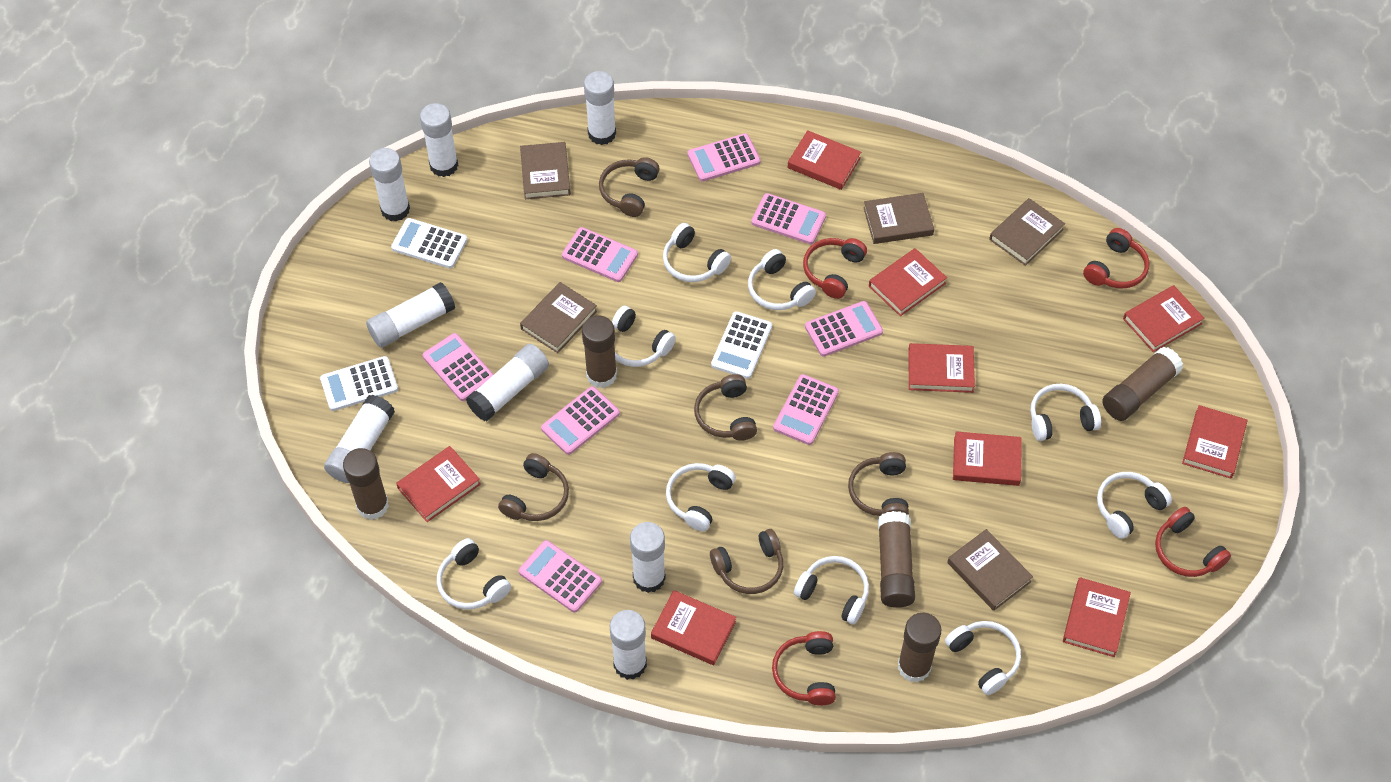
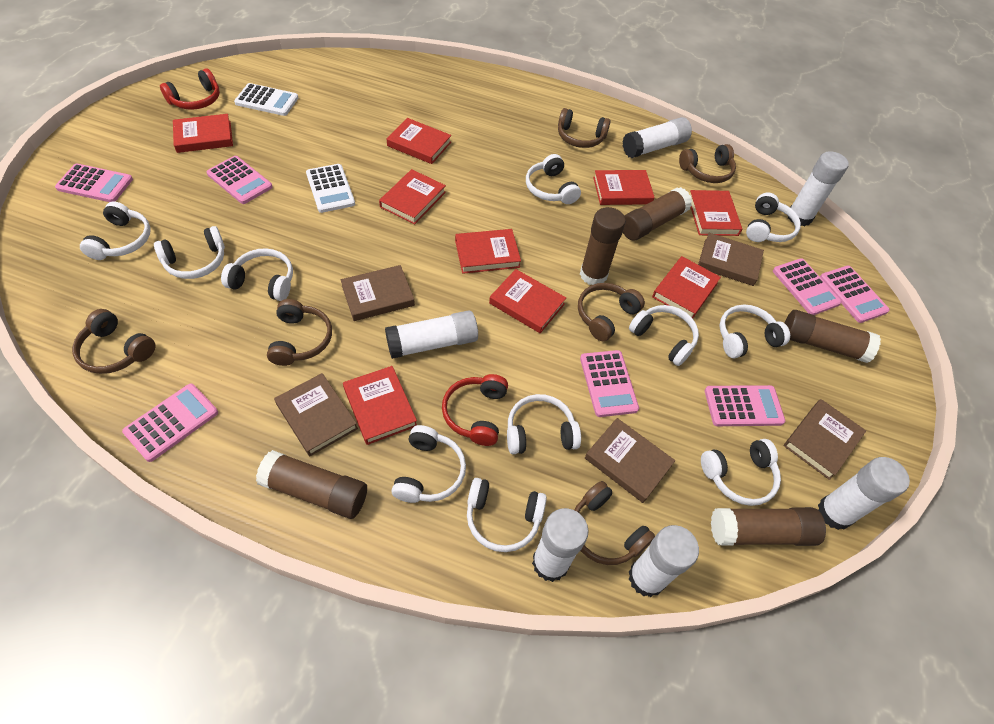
brown headphones: [498,453,569,521] [599,157,660,217] [694,374,757,441] [710,529,783,594] [848,452,909,516] = 5 -> [72,309,156,374] [267,299,332,366] [558,108,611,148] [574,481,655,565] [578,283,645,341] [679,144,736,183] = 6
pink calculator: [423,333,494,401] [519,540,602,612] [541,386,620,455] [562,227,638,282] [687,133,761,182] [751,193,826,244] [773,374,839,445] [805,301,883,357] = 8 -> [55,163,133,202] [122,384,218,462] [206,156,273,204] [580,350,639,417] [705,385,785,426] [773,258,841,315] [820,266,890,323] = 7
red headphones: [772,631,836,706] [803,238,867,299] [1083,228,1150,289] [1155,507,1231,577] = 4 -> [160,68,220,110] [442,374,508,446] = 2
white calculator: [320,356,398,411] [391,218,467,268] [711,311,772,379] = 3 -> [234,83,298,116] [306,164,355,213] = 2
white glue stick: [324,395,395,483] [366,282,455,348] [369,148,410,222] [420,103,458,177] [466,344,549,421] [584,71,616,145] [610,610,647,680] [630,522,666,593] = 8 -> [385,310,478,359] [532,508,589,582] [622,117,692,158] [629,525,699,597] [788,151,849,226] [818,457,910,530] = 6
white headphones: [437,538,511,610] [612,306,676,367] [663,223,731,282] [666,463,736,531] [748,249,816,310] [794,556,869,624] [945,621,1021,695] [1030,384,1101,441] [1097,472,1172,539] = 9 -> [80,202,150,260] [154,226,225,279] [221,248,293,301] [392,425,466,503] [467,478,547,552] [507,394,581,454] [526,154,581,204] [629,305,699,366] [701,439,781,506] [719,305,790,358] [746,193,801,242] = 11

